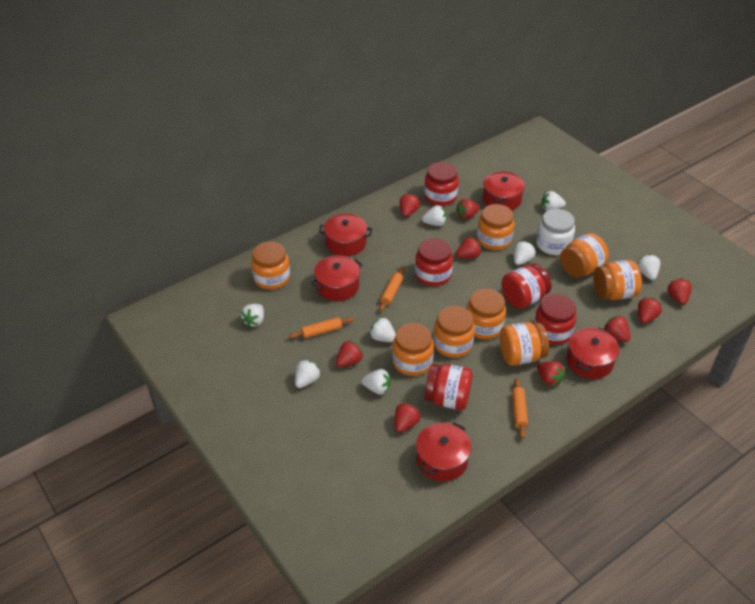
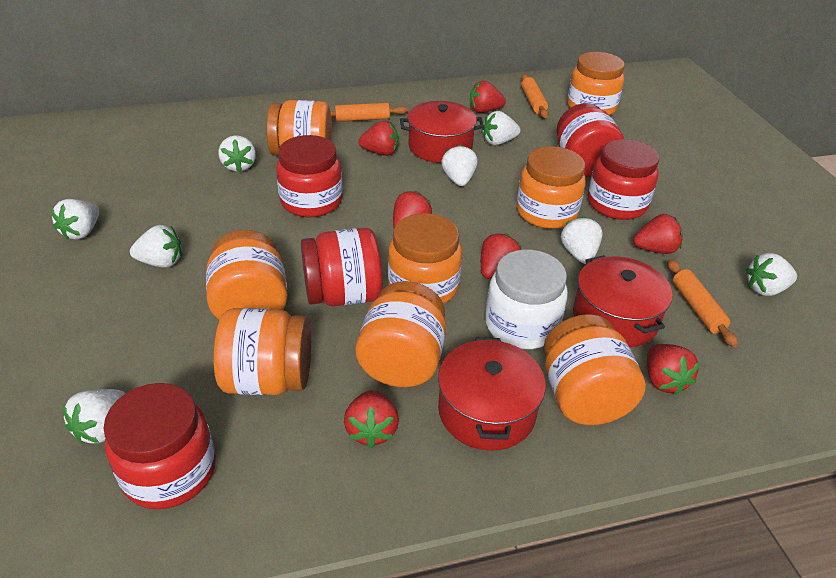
red pot: [311,255,362,301] [319,213,372,256] [416,422,471,482] [483,171,525,211] [566,328,619,379] = 5 -> [400,101,484,163] [438,337,546,451] [573,255,673,348] = 3
red strawberry: [336,340,363,367] [395,402,420,433] [399,193,420,217] [456,199,480,220] [456,237,481,259] [537,361,565,386] [604,316,630,342] [638,298,662,324] [667,278,692,305] = 9 -> [344,390,399,448] [358,120,399,156] [393,191,432,228] [470,81,506,113] [481,233,522,279] [633,214,683,254] [647,344,700,395] = 7

